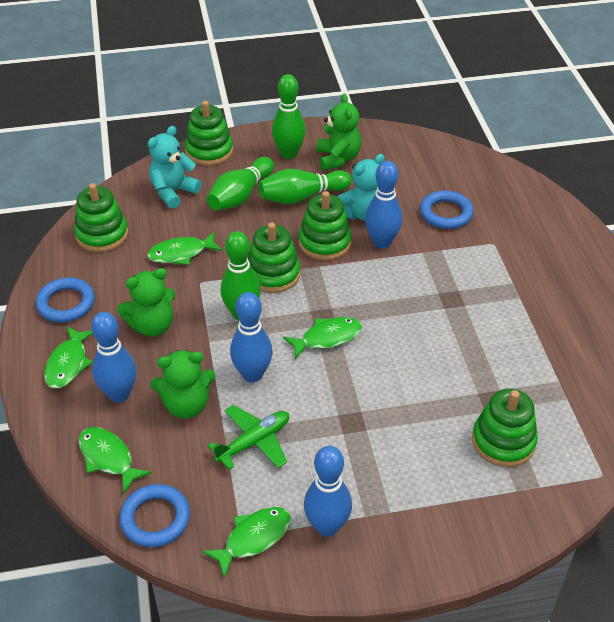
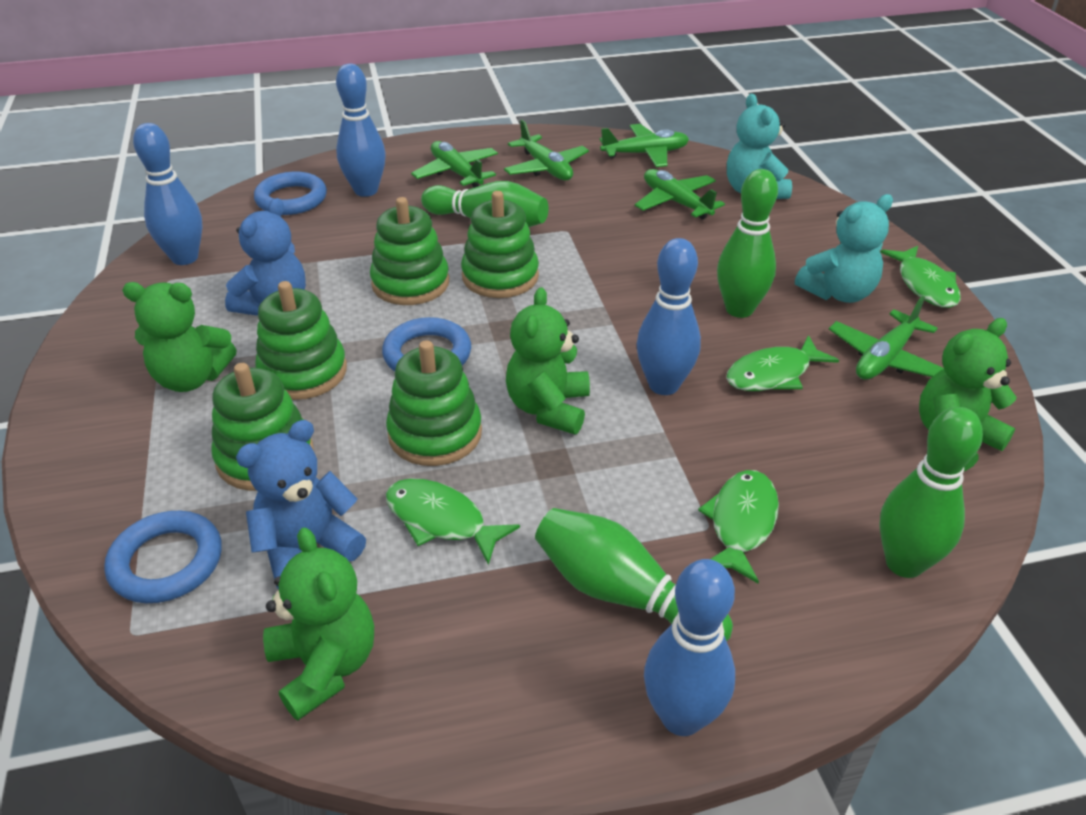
blue teddy bear: none = 0 -> [225,198,306,316] [236,420,366,589] = 2
green fish: [44,326,93,389] [78,427,152,493] [147,231,222,265] [202,507,291,578] [283,317,362,360] = 5 -> [386,479,520,565] [698,470,779,583] [726,335,839,391] [880,246,960,308] = 4
green plane: [208,405,289,470] = 1 -> [411,141,498,188] [504,120,589,180] [600,124,689,167] [635,169,725,220] [829,296,944,380] = 5
green teddy bear: [117,268,176,336] [150,350,215,418] [317,93,361,171] = 3 -> [122,282,236,392] [263,527,374,720] [506,287,590,434] [919,318,1017,471] = 4

